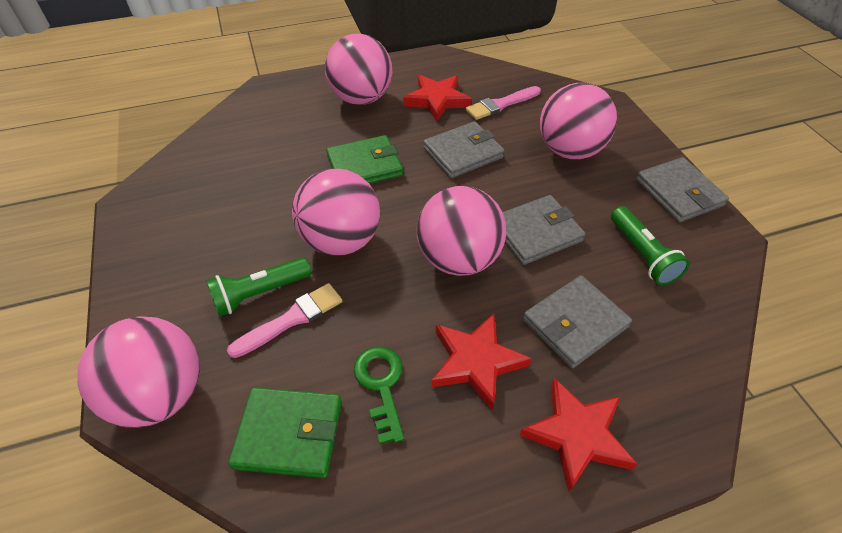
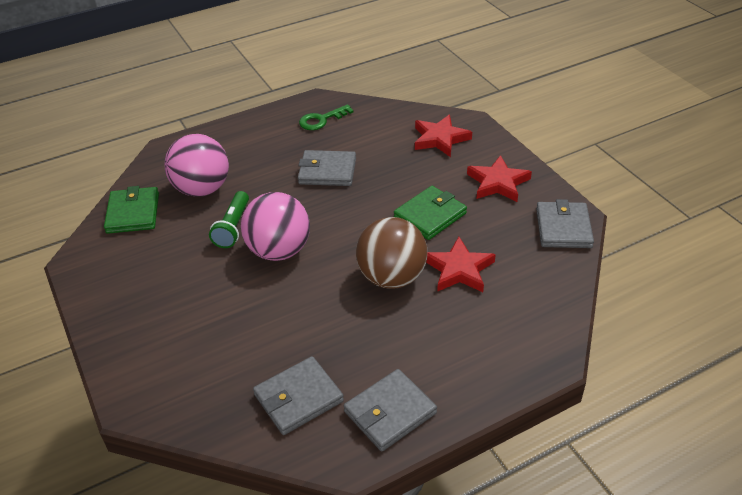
brown ball: none = 0 -> [356,217,427,289] = 1
green flashlight: [206,257,312,316] [611,206,690,285] = 2 -> [209,191,249,248] = 1
pink ball: [77,316,200,428] [292,168,380,256] [325,34,393,105] [417,186,506,276] [540,83,617,159] = 5 -> [165,134,229,197] [241,192,310,261] = 2
pink brush: [227,283,342,358] [466,86,541,120] = 2 -> none = 0

